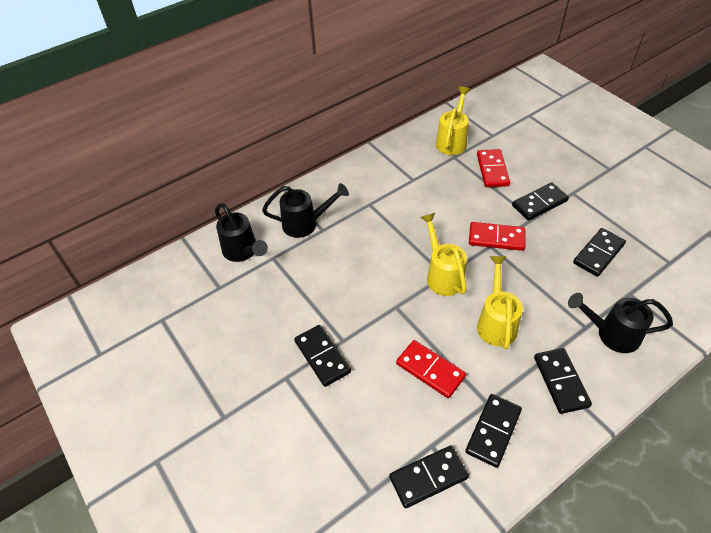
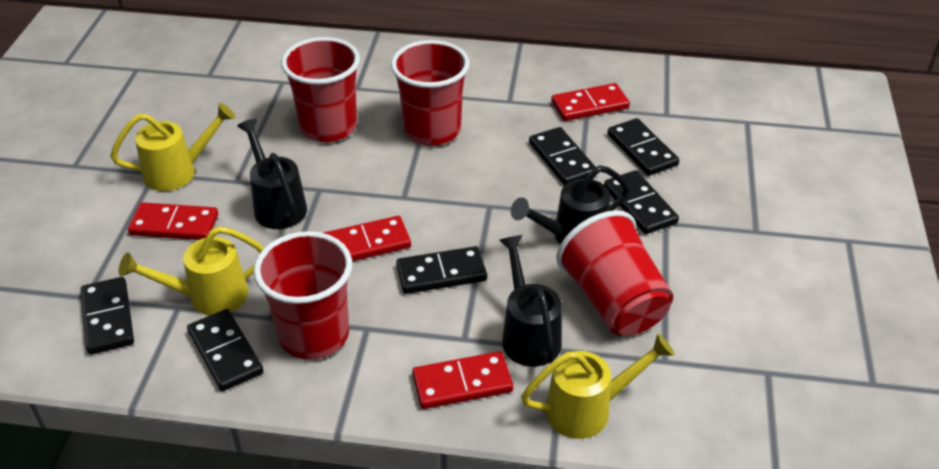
red cup: none = 0 -> [253,231,352,360] [281,37,360,142] [391,40,470,146] [556,210,673,336] = 4
red domino: [396,340,466,398] [469,222,525,251] [477,149,510,187] = 3 -> [128,202,218,240] [324,216,411,261] [412,351,513,409] [551,83,630,121] = 4

